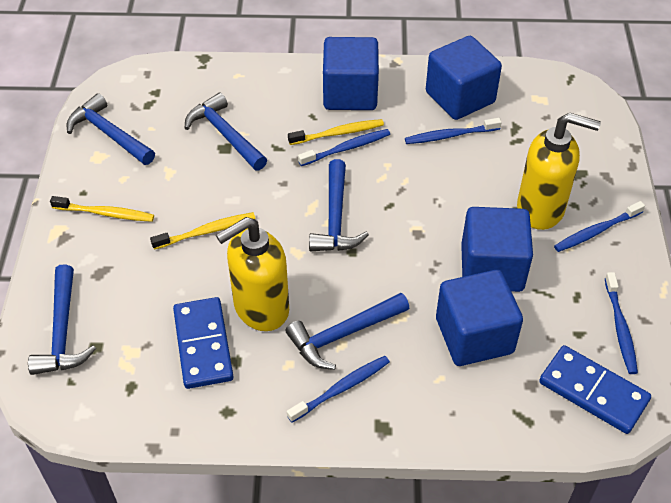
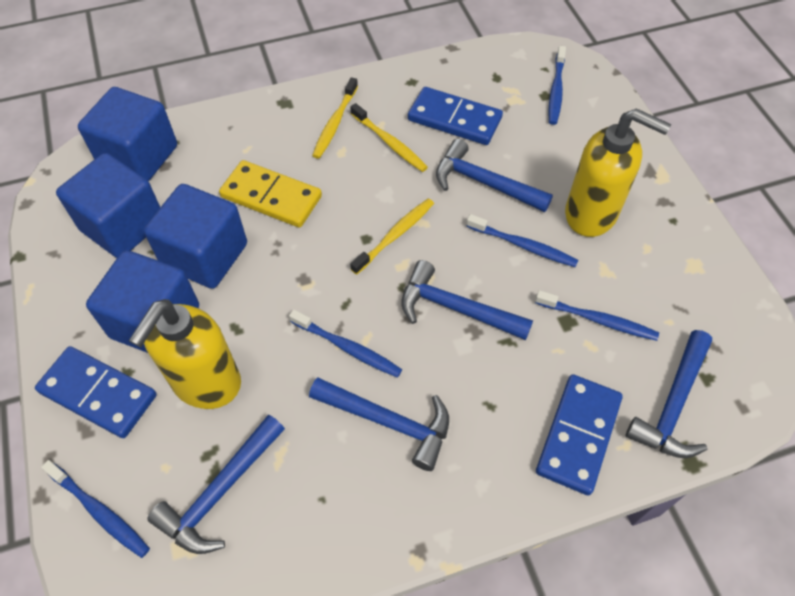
blue domino: [173,297,234,389] [539,345,651,434] = 2 -> [35,346,157,438] [408,87,503,145] [536,374,623,495] = 3
yellow domino: none = 0 -> [219,160,322,228] = 1

